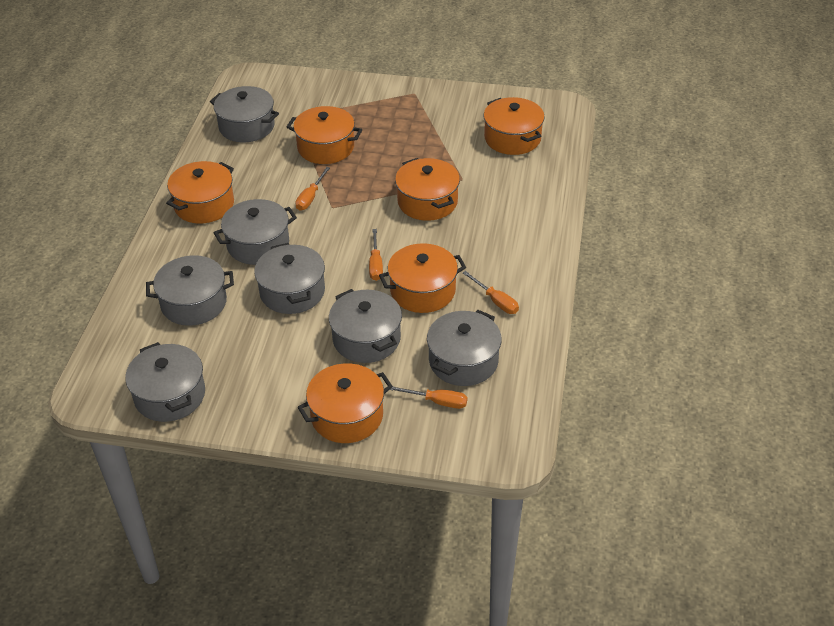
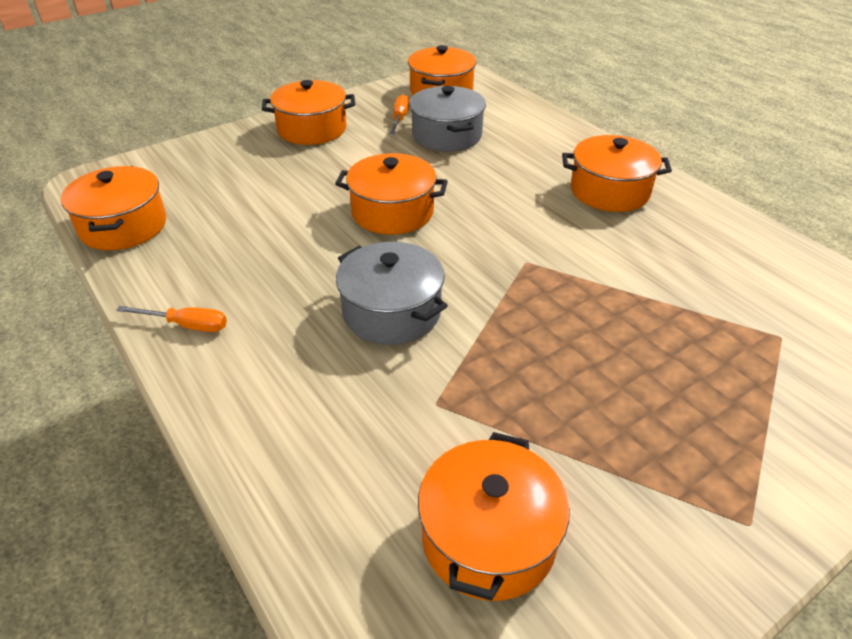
grey pot: [125,342,205,422] [146,255,234,326] [210,86,279,142] [214,199,297,265] [254,243,325,314] [329,289,402,363] [427,310,502,386] = 7 -> [336,242,448,345] [410,86,486,152] = 2
orange screwdriver: [295,167,330,211] [369,229,383,281] [390,386,467,409] [463,271,519,314] = 4 -> [116,306,227,332] [389,94,410,135] = 2

